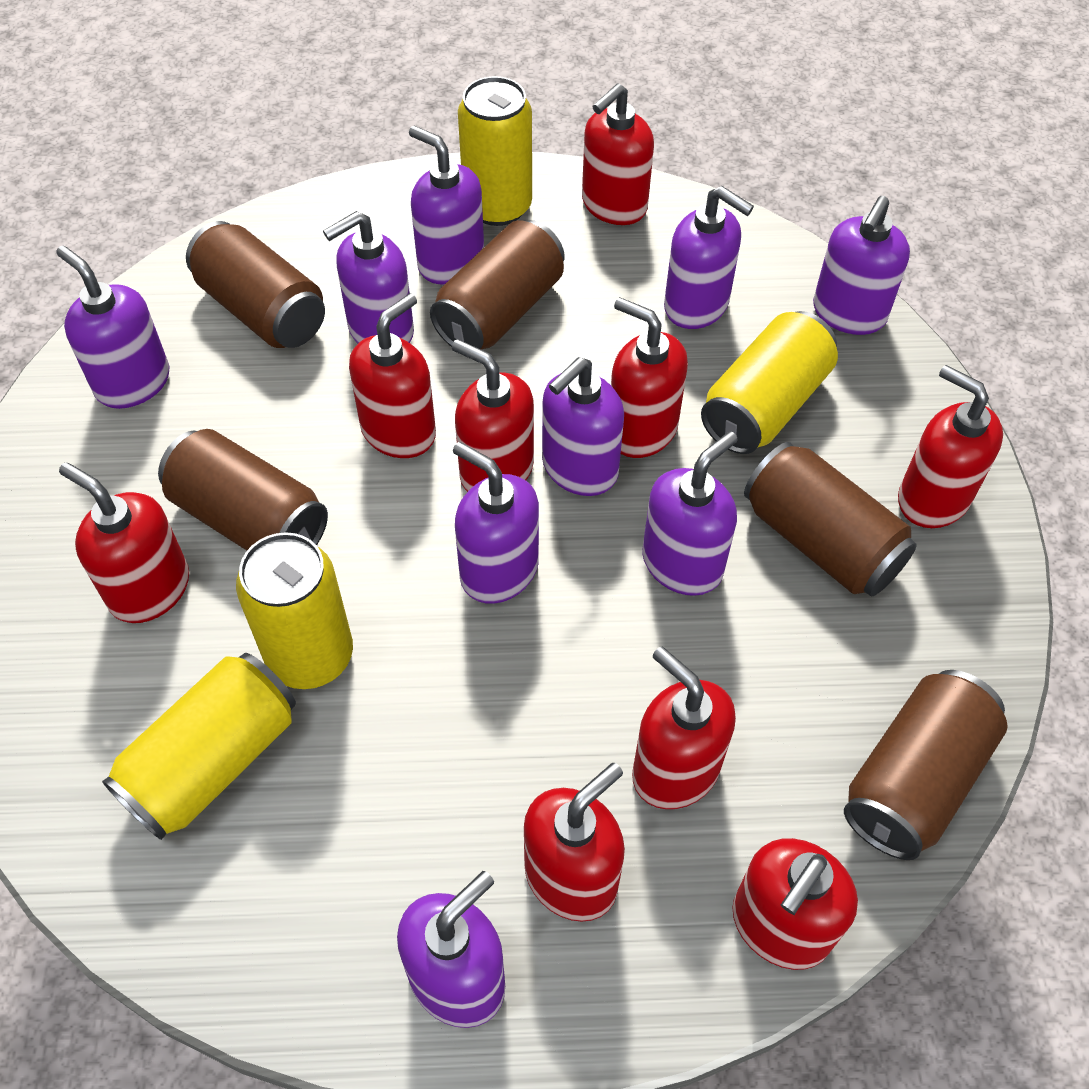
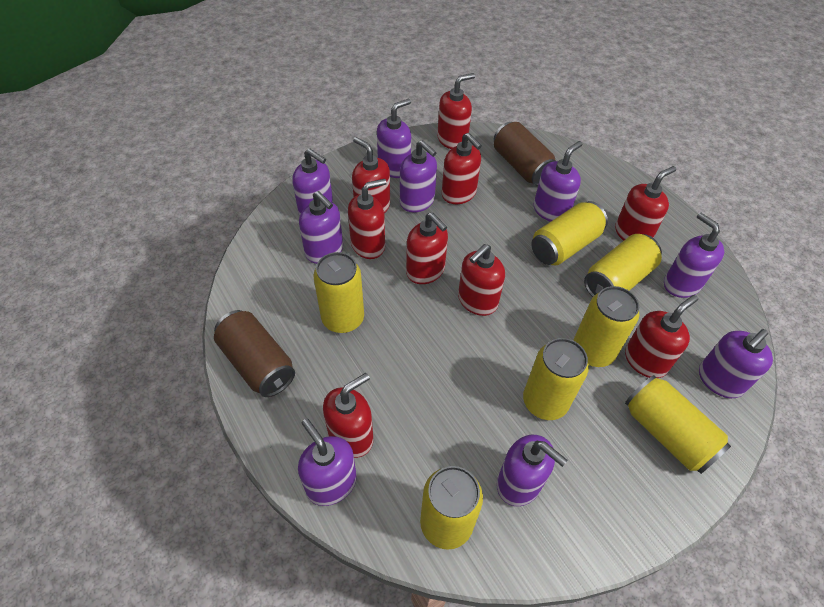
brown can: [158,429,328,550] [186,221,325,348] [430,220,565,349] [744,442,917,597] [844,670,1008,860] = 5 -> [214,310,295,397] [494,122,556,186] = 2
yellow can: [102,653,296,840] [236,532,353,689] [458,76,532,226] [701,311,838,454] = 4 -> [314,252,364,333] [420,466,483,550] [523,338,589,420] [531,201,608,266] [573,286,639,367] [584,234,662,297] [625,375,731,474] = 7

